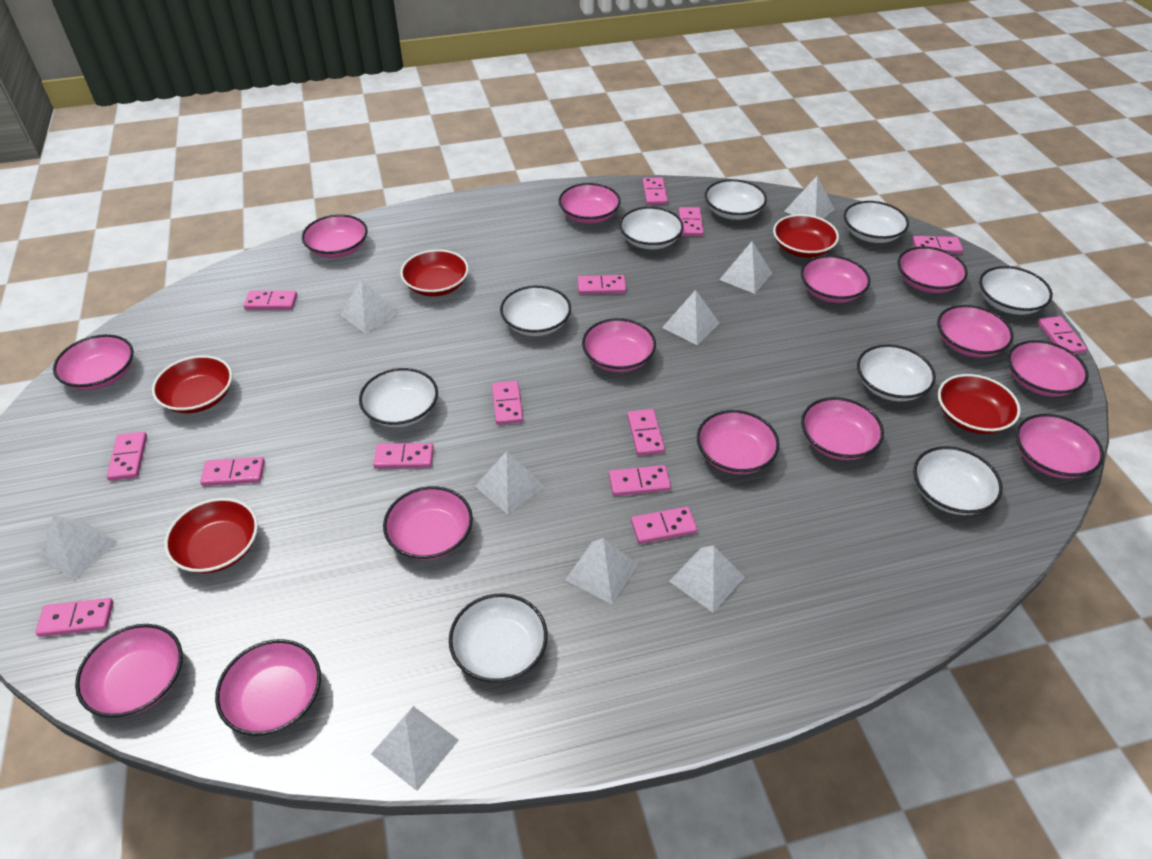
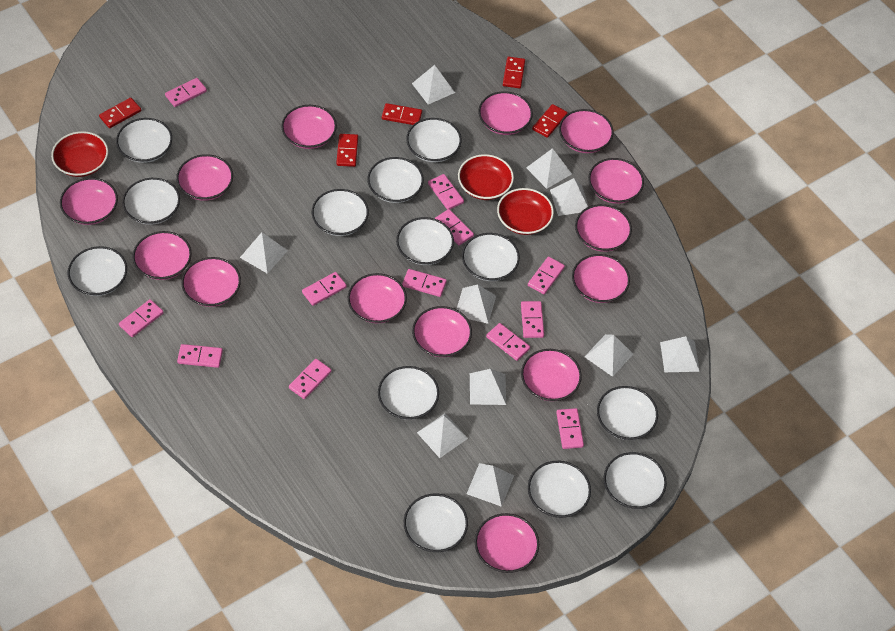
pink domino: [35,598,113,637] [107,432,147,481] [200,457,265,486] [244,291,297,310] [373,443,434,468] [492,381,523,425] [578,275,626,294] [609,465,671,496] [627,409,665,456] [631,507,697,544] [643,177,668,205] [679,207,704,236] [912,236,963,254] [1038,316,1087,354] = 14 -> [119,299,164,337] [165,78,207,107] [177,344,223,368] [289,359,332,399] [302,272,347,306] [402,269,447,297] [428,174,464,210] [434,209,474,245] [486,323,530,361] [521,301,544,338] [528,257,565,294] [556,408,584,449] = 12
red bowl: [152,355,232,413] [164,498,258,573] [400,249,469,296] [773,214,839,258] [938,374,1021,434] = 5 -> [51,131,108,177] [458,154,514,200] [497,188,554,235] = 3
red domino: none = 0 -> [99,98,141,128] [336,134,358,167] [382,103,422,125] [503,57,525,88] [532,104,568,138] = 5
white bowl: [359,368,438,427] [449,594,548,683] [500,286,571,336] [619,207,684,249] [705,179,767,220] [844,201,909,243] [857,344,936,401] [913,446,1002,515] [979,266,1053,315] = 9 -> [68,246,127,296] [116,118,172,163] [122,178,180,225] [312,189,369,236] [367,157,424,203] [378,366,439,420] [396,217,454,265] [404,494,468,552] [406,118,461,162] [462,233,520,281] [528,461,591,518] [597,386,658,440] [604,452,667,509] = 13
white pyramid: [39,515,117,580] [340,279,398,334] [371,706,459,791] [475,451,545,514] [565,538,638,604] [662,290,720,345] [669,545,745,613] [719,241,772,294] [784,176,835,219] = 9 -> [240,232,288,274] [412,65,455,105] [417,413,468,458] [456,284,496,324] [467,463,514,507] [470,369,506,405] [526,148,572,189] [550,178,589,216] [585,334,633,377] [660,336,700,372] = 10

